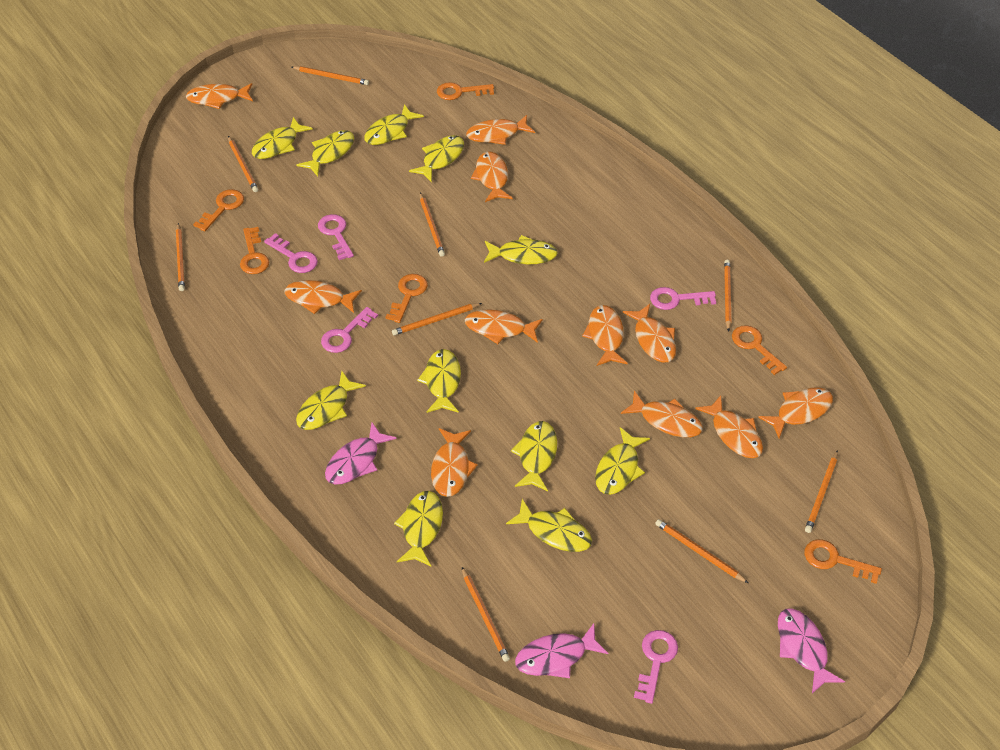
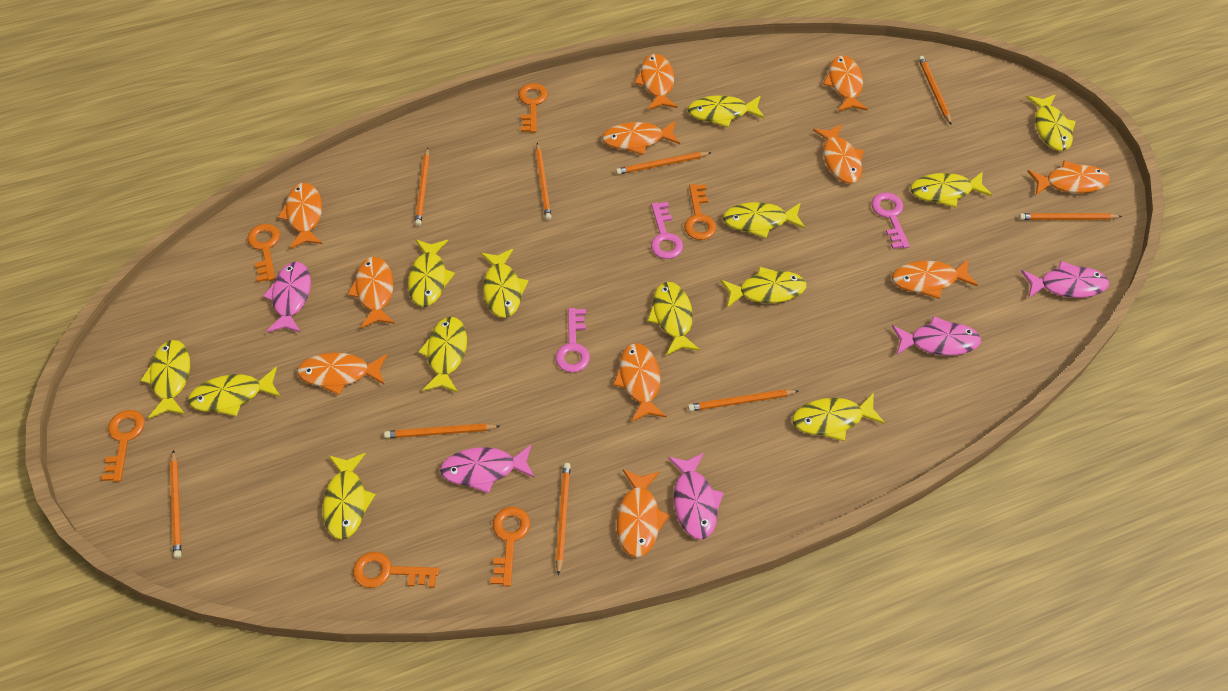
pink fish: [325,423,397,485] [515,623,608,678] [778,608,845,693] = 3 -> [263,262,311,333] [440,445,535,493] [668,453,724,540] [892,316,981,356] [1021,261,1109,298] = 5
pink key: [264,233,318,273] [318,214,354,260] [321,307,378,353] [634,630,678,704] [650,287,716,310] = 5 -> [556,308,590,373] [651,202,683,259] [872,192,910,249] = 3
yellow fish: [252,117,313,159] [296,371,366,430] [297,130,354,176] [364,104,424,145] [394,491,443,567] [409,135,464,182] [417,349,461,413] [484,235,558,265] [506,499,592,552] [511,421,557,491] [595,427,650,495] = 11 -> [140,340,190,418] [188,367,281,416] [323,453,376,540] [408,240,455,307] [418,317,467,393] [481,249,528,318] [647,282,700,355] [688,95,765,127] [721,267,807,308] [723,202,805,238] [792,393,885,441] [910,171,992,208] [1026,94,1076,151] = 13

